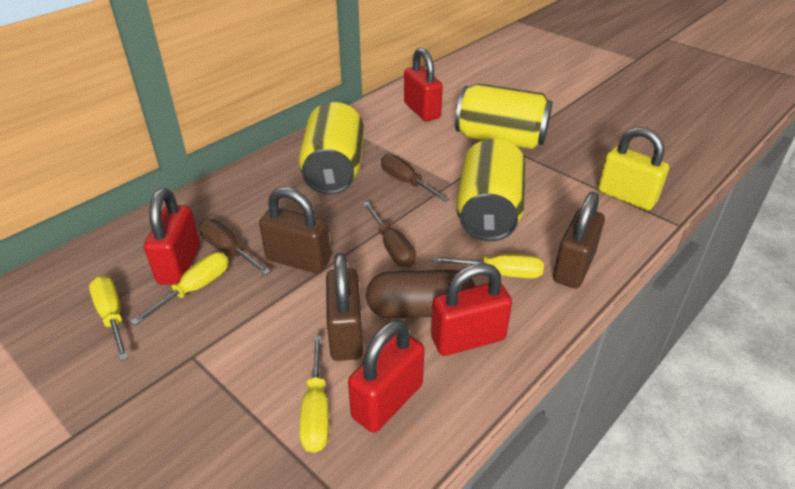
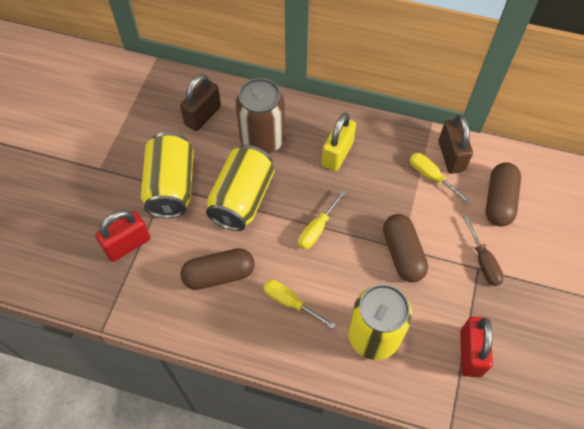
brown can: none = 0 -> [236,78,285,154] = 1
brown capsule: [366,270,475,318] = 1 -> [180,248,255,290] [383,214,428,282] [486,162,521,226] = 3
brown padlock: [259,187,331,274] [326,253,363,361] [553,192,605,289] = 3 -> [180,74,221,131] [439,114,473,174] = 2
brown screwdriver: [199,219,271,275] [363,201,416,267] [381,154,450,202] = 3 -> [463,216,504,286] = 1
red padlock: [144,188,200,285] [348,320,424,433] [404,47,443,121] [431,263,512,356] = 4 -> [95,210,151,262] [460,317,493,377] = 2
yellow screwdriver: [89,276,129,361] [130,252,229,326] [299,336,329,453] [432,254,544,278] = 4 -> [263,280,335,329] [298,190,346,250] [410,153,471,203] = 3

